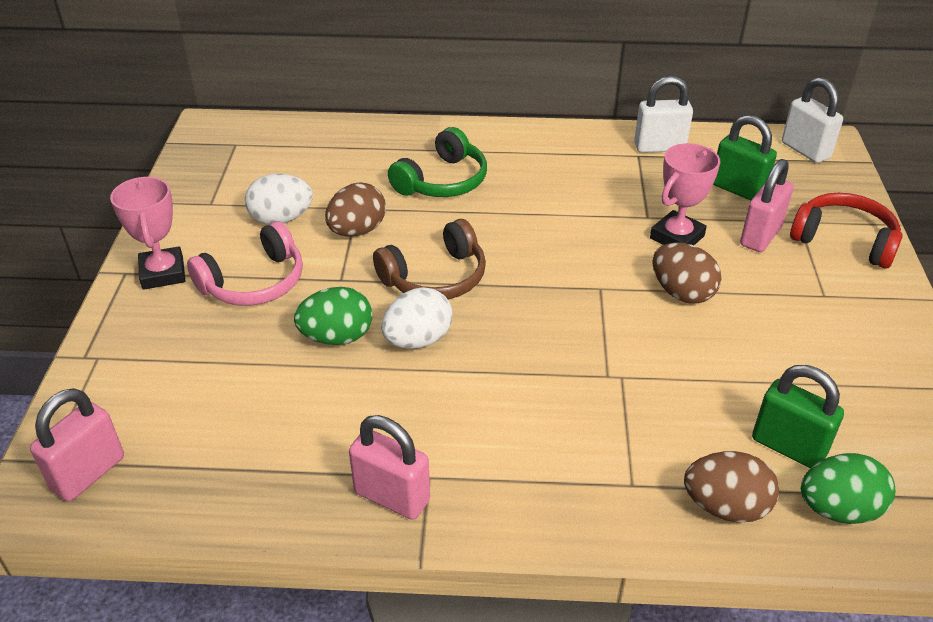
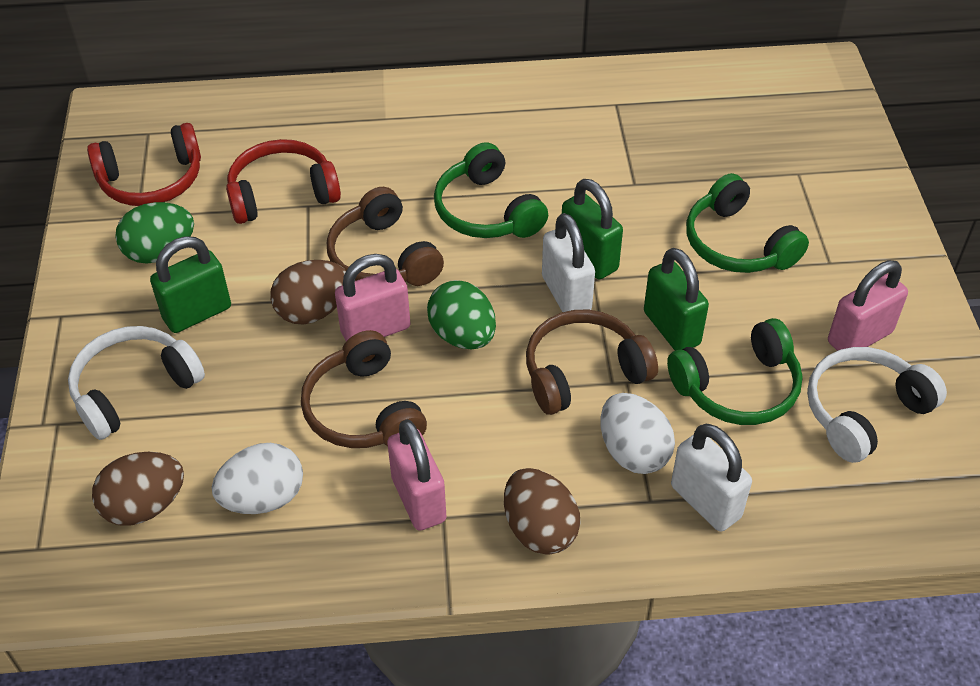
brown headphones: [373,219,486,299] = 1 -> [301,330,427,448] [327,187,444,286] [526,310,658,415] = 3
green headphones: [388,127,487,197] = 1 -> [434,142,548,238] [667,318,803,425] [686,173,809,273] = 3
green padlock: [713,115,777,201] [752,365,844,468] = 2 -> [150,236,231,333] [562,179,623,279] [644,248,709,351] = 3
pink headphones: [187,221,303,306] = 1 -> none = 0
pink trophy: [110,177,185,290] [650,143,720,245] = 2 -> none = 0
red headphones: [790,193,903,269] = 1 -> [87,123,201,206] [226,139,341,224] = 2
white headphones: none = 0 -> [68,326,205,440] [807,347,947,463] = 2

